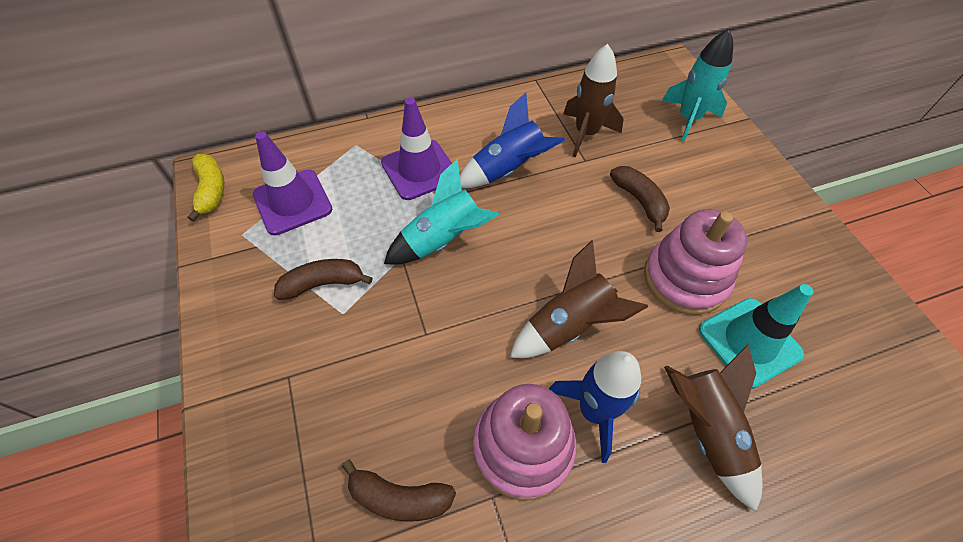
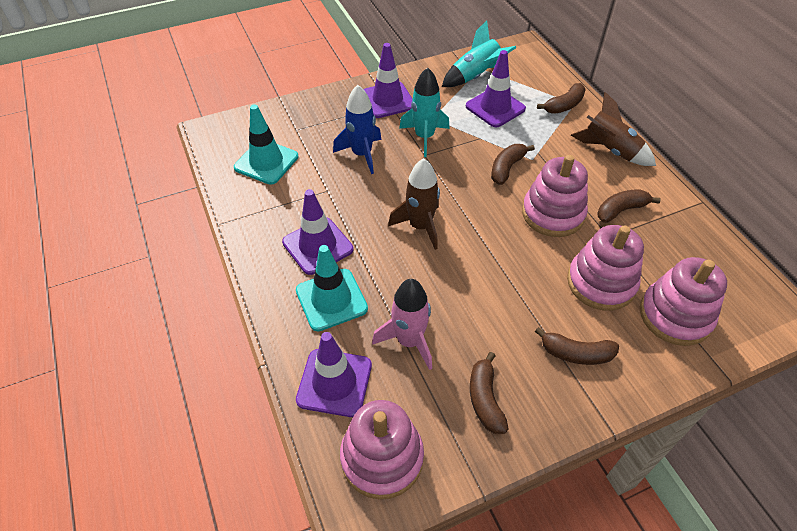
blue rocket: [460,92,565,188] [549,351,641,463] = 2 -> [333,85,382,174] = 1
brown banana: [274,259,373,300] [342,459,456,522] [610,166,670,232] = 3 -> [470,352,509,434] [491,144,535,185] [535,327,619,365] [537,83,586,114] [598,189,661,223] = 5
brown rocket: [510,240,648,358] [563,44,624,157] [664,345,763,512] = 3 -> [388,158,440,250] [571,92,656,166] = 2
pink rocket: none = 0 -> [372,279,432,370] = 1
pink stacking toy: [473,384,576,501] [644,209,748,315] = 2 -> [340,400,424,499] [522,155,588,237] [567,225,644,311] [640,257,727,346] = 4
purple traffic cone: [253,131,332,235] [381,98,452,200] = 2 -> [282,189,354,275] [296,332,372,417] [364,43,412,118] [466,50,526,127] = 4
turquoise traffic cone: [699,284,814,389] = 1 -> [234,104,298,185] [296,245,368,331] = 2
yellow banana: [188,154,224,222] = 1 -> none = 0

